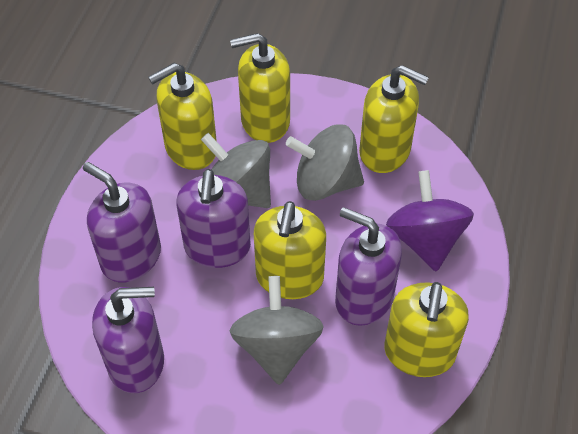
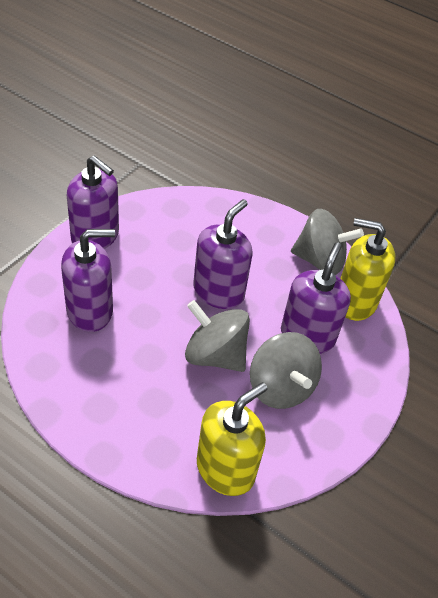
purple spinning top: [386,170,474,271] = 1 -> none = 0
yellow soap dispenser: [148,63,217,170] [230,33,290,143] [254,201,326,299] [359,65,429,173] [384,282,469,377] = 5 -> [197,382,267,496] [340,218,396,321] = 2

